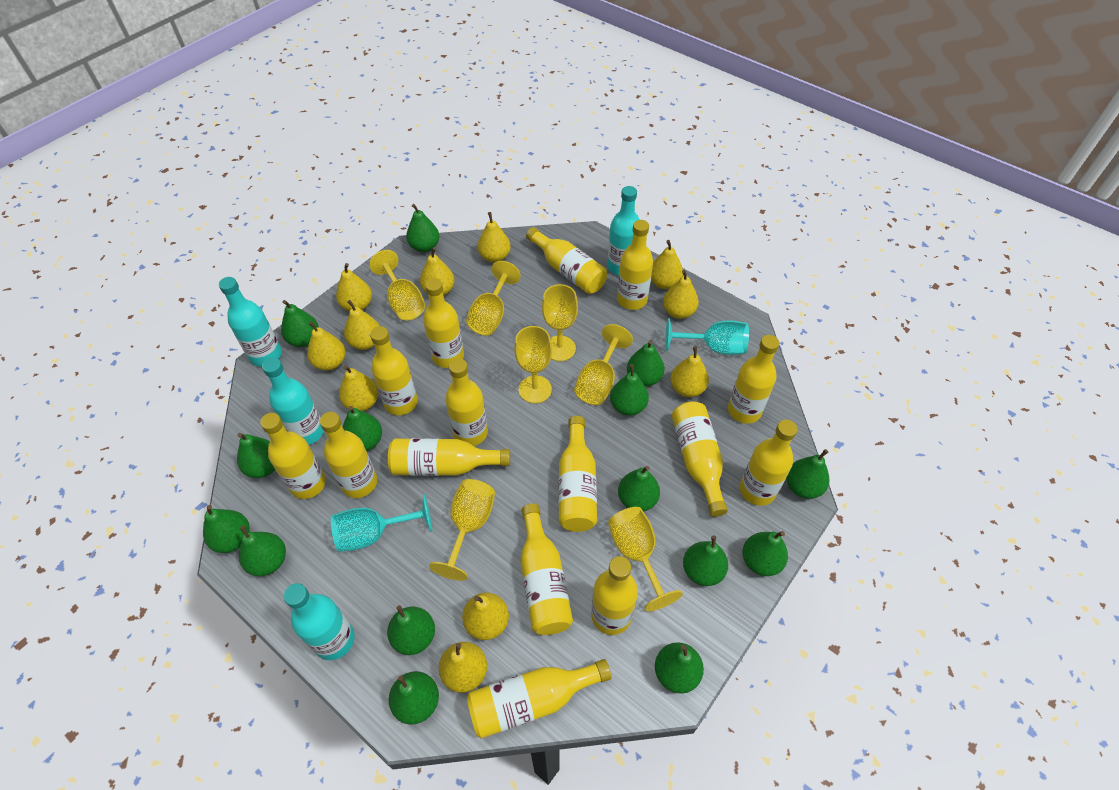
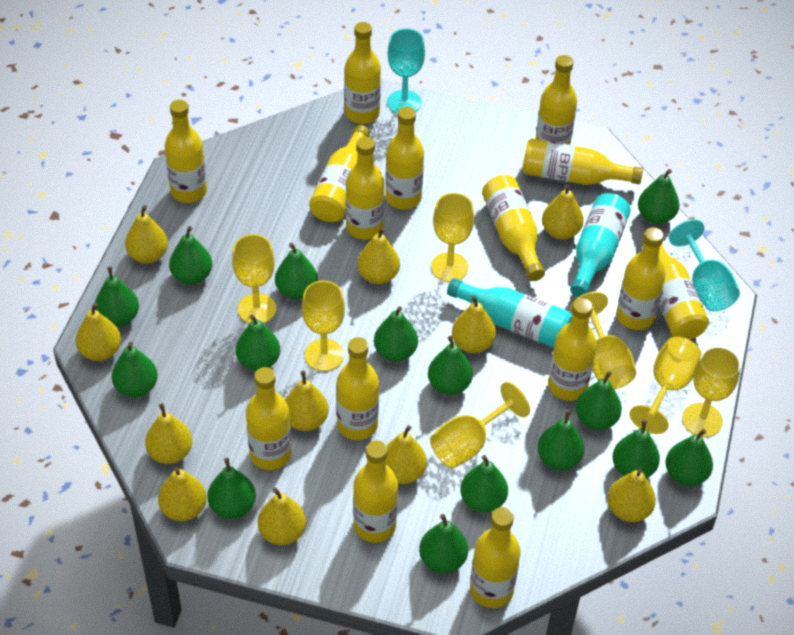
turquoise bottle: [219,277,282,367] [262,357,324,445] [283,583,355,660] [607,186,640,275] = 4 -> [447,278,572,348] [570,193,631,297] = 2

